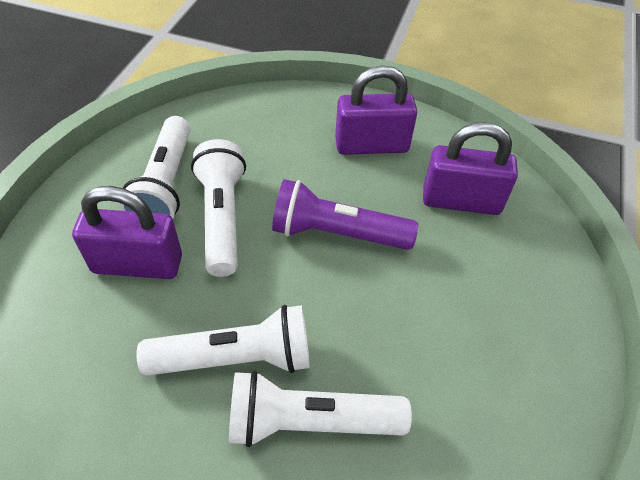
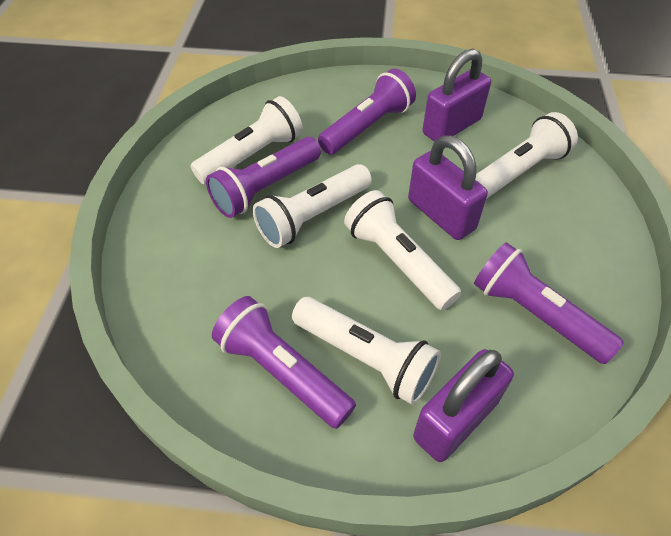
purple flashlight: [272,179,418,250] = 1 -> [206,137,321,218] [212,296,356,429] [318,69,416,155] [474,242,624,364] = 4
white flashlight: [120,116,190,218] [137,305,310,376] [191,139,246,277] [229,370,412,447] = 4 -> [191,96,303,184] [253,164,372,248] [292,297,441,405] [344,190,461,310] [475,112,578,198] = 5

